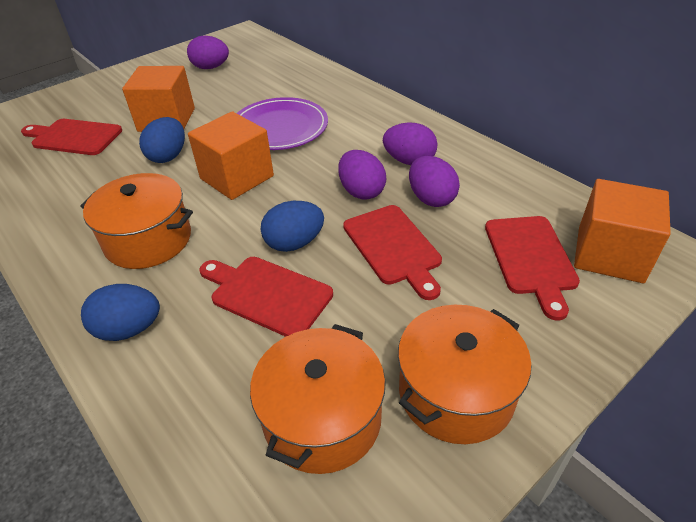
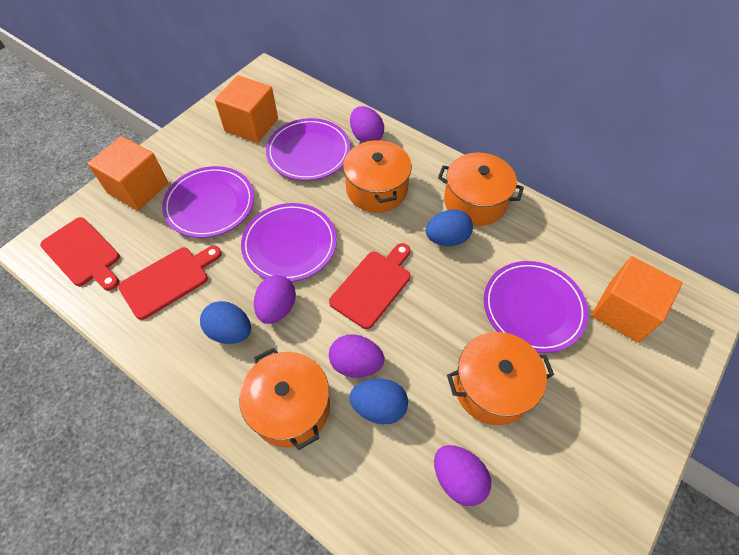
orange pot: [80,173,193,269] [250,324,386,474] [398,305,531,444] = 3 -> [239,348,330,450] [343,139,412,213] [438,153,524,226] [447,332,554,425] = 4
purple plate: [237,97,328,150] = 1 -> [162,166,254,238] [241,203,337,282] [266,118,351,181] [484,261,588,353] = 4
red cutting board: [21,119,122,155] [199,257,333,337] [343,205,442,300] [485,216,580,321] = 4 -> [40,217,120,291] [118,246,222,320] [329,243,410,329] = 3

